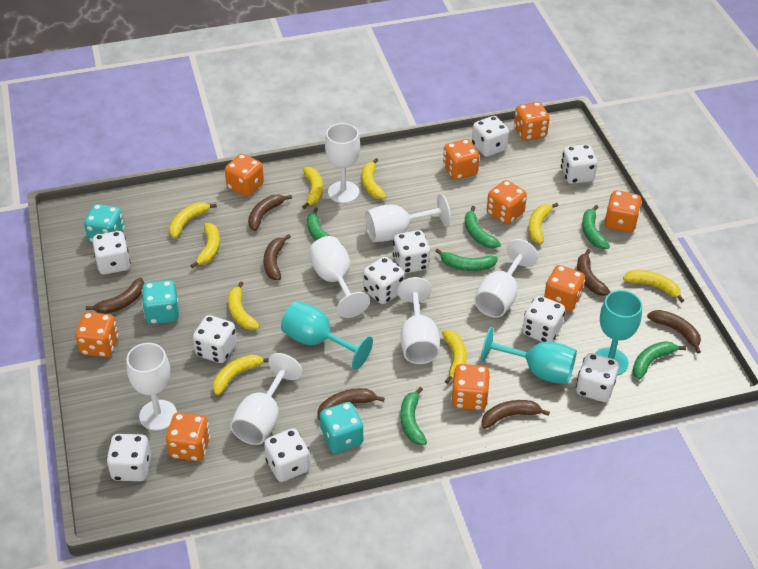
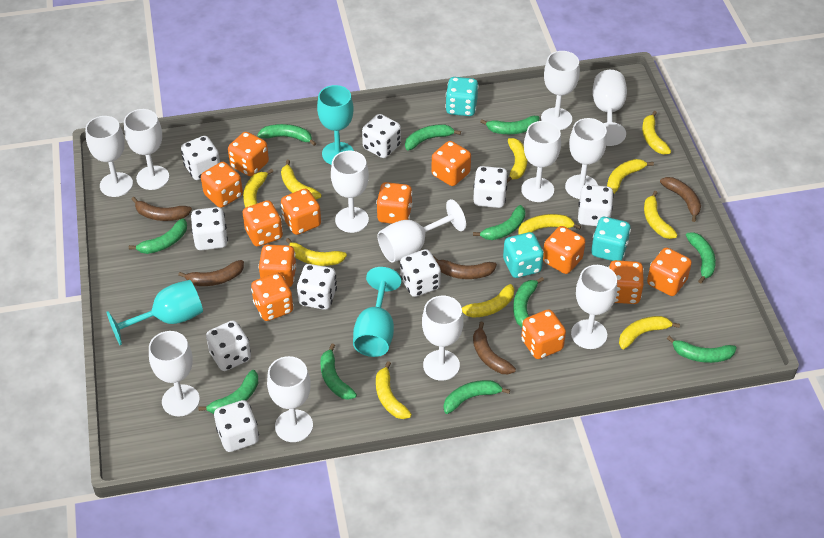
brown banana: [86,278,144,314] [248,195,292,231] [264,234,291,280] [317,388,385,420] [482,400,550,429] [577,249,611,296] [647,310,701,354] = 7 -> [132,197,192,221] [178,260,244,286] [433,256,497,279] [473,322,516,374] [660,177,701,222] = 5
green banana: [307,207,343,245] [400,387,427,445] [435,248,498,271] [465,206,501,248] [582,205,610,249] [632,341,686,380] = 6 -> [129,218,187,254] [198,370,258,414] [258,124,316,146] [320,343,357,400] [405,124,461,151] [444,380,510,414] [473,205,525,240] [480,116,539,134] [513,277,544,327] [667,336,737,363] [686,232,716,283] = 11
orange dice: [75,312,119,357] [166,412,211,461] [225,154,264,197] [443,139,480,180] [451,364,490,410] [487,180,527,224] [514,102,550,141] [544,265,585,312] [605,190,642,233] = 9 -> [201,162,243,208] [228,132,269,176] [243,200,283,247] [251,273,293,321] [258,245,297,287] [281,189,321,235] [376,182,413,224] [431,141,471,186] [521,309,566,359] [543,226,586,274] [608,260,644,304] [647,247,692,296] = 12
white dice: [92,231,131,274] [106,434,151,481] [193,315,237,363] [264,428,310,482] [363,257,405,304] [393,230,430,274] [472,116,509,157] [523,296,565,342] [561,144,597,184] [576,353,619,402] = 10 -> [181,136,220,180] [191,207,228,250] [206,320,251,371] [214,400,259,452] [297,264,337,310] [362,114,401,158] [400,249,441,297] [473,166,508,208] [578,185,614,226] = 9
white goblet: [127,343,177,431] [230,353,303,445] [309,236,370,318] [325,123,360,203] [365,194,451,242] [397,277,440,364] [474,239,538,318] = 7 -> [85,116,133,197] [124,109,169,190] [149,331,200,416] [267,356,313,442] [331,151,369,233] [378,199,466,263] [422,296,463,381] [521,121,561,202] [541,51,580,130] [565,118,607,199] [571,265,617,349] [592,70,627,146] = 12
yellow banana: [169,203,217,238] [190,223,220,268] [213,354,269,395] [228,281,260,330] [302,167,323,209] [362,158,386,199] [442,330,467,384] [529,203,558,244] [623,270,684,303] = 9 -> [243,169,273,208] [281,160,321,200] [286,238,347,266] [376,361,412,419] [462,284,514,318] [507,138,527,183] [518,214,581,235] [607,159,654,194] [619,316,680,349] [642,111,671,155] [644,191,678,239] = 11

